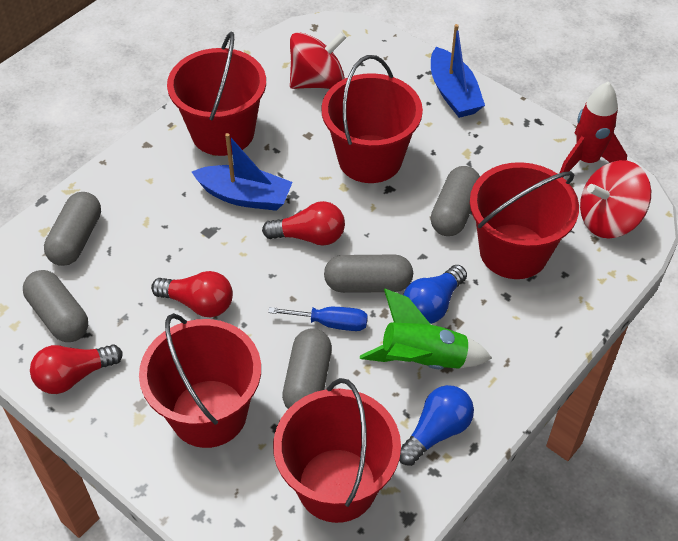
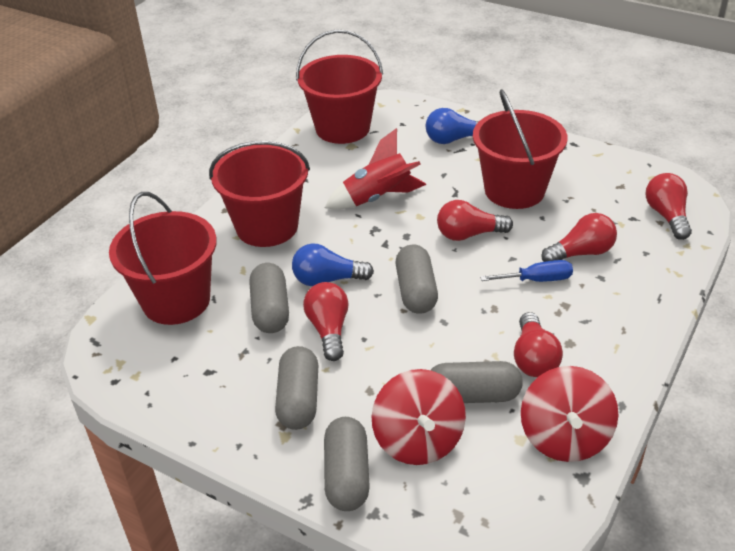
blue boat: [192,133,293,211] [431,24,485,118] = 2 -> none = 0
green rocket: [360,289,492,369] = 1 -> none = 0
red bucket: [139,313,261,448] [167,31,266,156] [273,378,401,523] [321,55,423,183] [470,162,579,279] = 5 -> [109,192,217,325] [209,141,310,247] [296,29,383,144] [473,89,567,209] = 4
red light bulb: [30,344,123,394] [151,271,233,317] [262,201,345,246] = 3 -> [303,282,349,361] [437,200,513,241] [514,312,563,377] [541,213,617,262] [646,173,692,240] = 5

